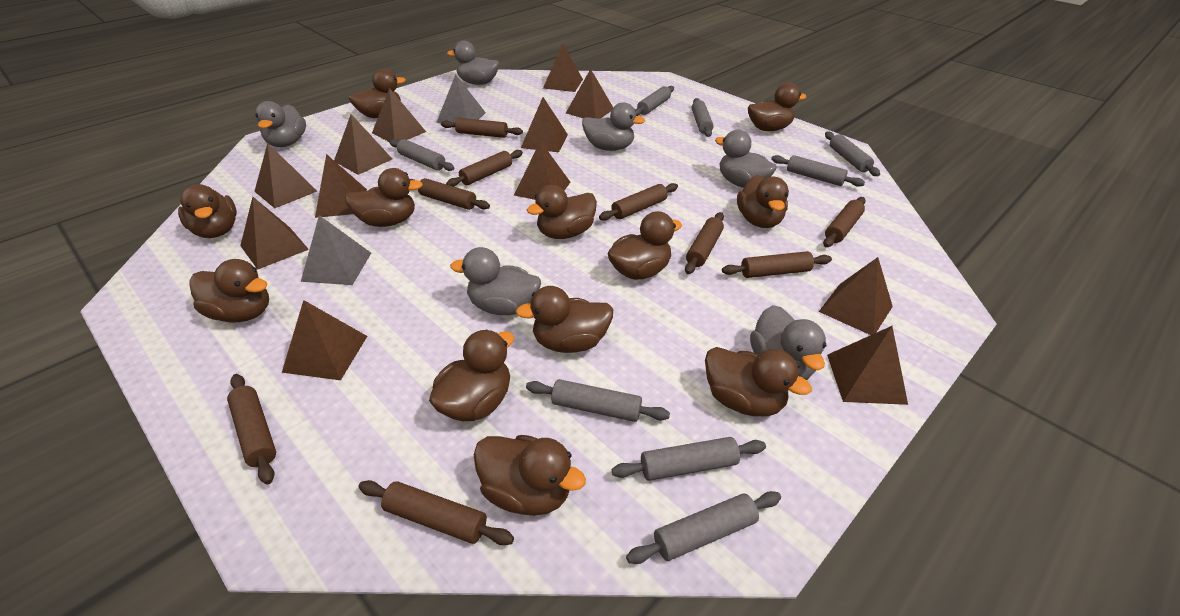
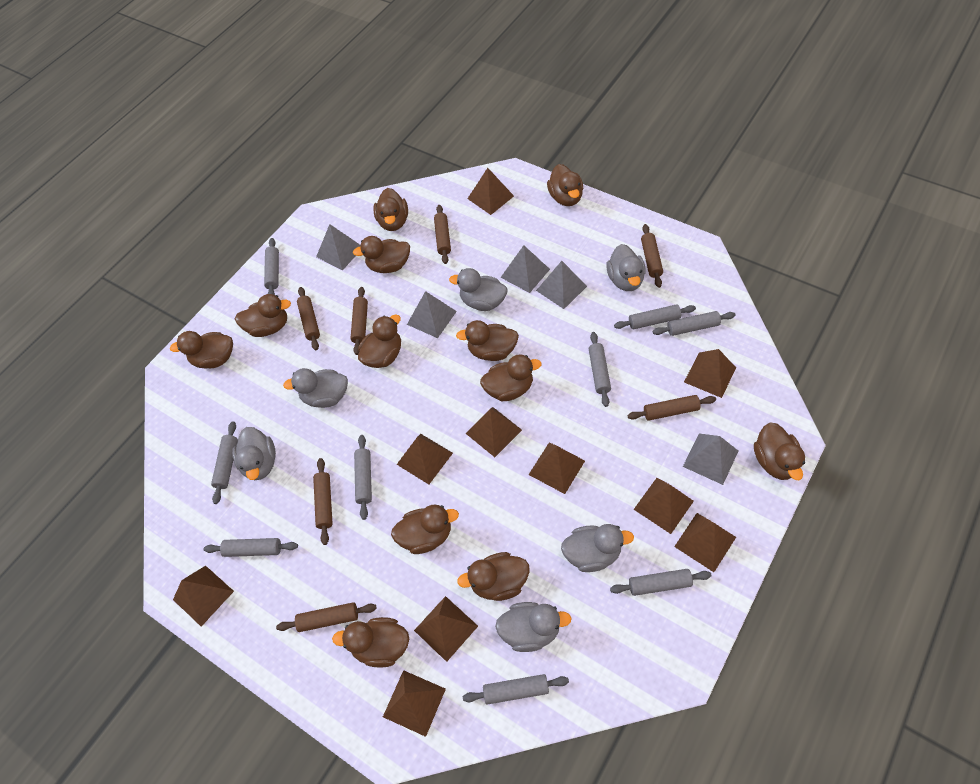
brown pyramid: [240,197,309,270] [254,143,317,208] [282,300,367,380] [315,154,367,218] [334,114,392,175] [372,88,426,142] [514,141,570,200] [521,97,568,152] [543,44,583,92] [566,69,613,119] [819,257,893,335] [827,326,908,405] = 12 -> [173,566,234,626] [383,670,446,737] [397,434,453,484] [414,596,478,662] [466,407,522,457] [467,168,514,215] [529,442,585,494] [633,478,694,534] [674,513,736,572] [684,349,736,398] = 10
brown rolling pin: [227,374,276,484] [358,480,514,545] [410,178,490,210] [441,118,523,138] [446,150,523,187] [599,183,678,221] [685,212,724,274] [722,251,832,278] [823,197,866,247] = 9 -> [276,602,377,632] [297,287,320,350] [313,458,333,545] [350,287,368,355] [434,205,451,264] [628,395,716,421] [641,224,663,288] = 7
grey pyramid: [301,215,371,285] [437,74,486,123] = 2 -> [316,224,361,271] [407,291,457,338] [500,245,550,293] [536,261,587,309] [683,433,738,485] = 5
grey rolling pin: [389,139,454,171] [526,379,670,422] [612,437,766,481] [626,491,781,564] [635,86,674,116] [692,98,713,137] [771,155,865,187] [825,132,880,176] = 8 -> [204,538,298,557] [211,421,238,504] [264,238,279,295] [354,435,372,520] [463,674,569,705] [589,332,611,407] [610,569,711,596] [614,305,696,329] [653,311,736,336] = 9

